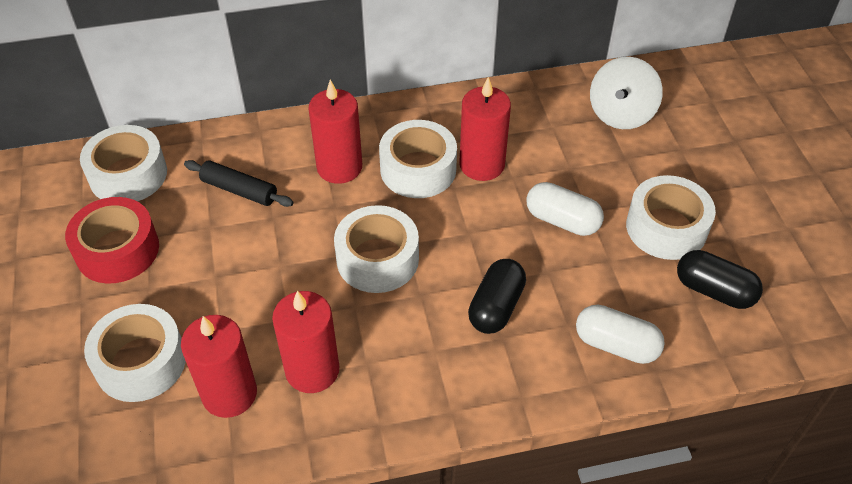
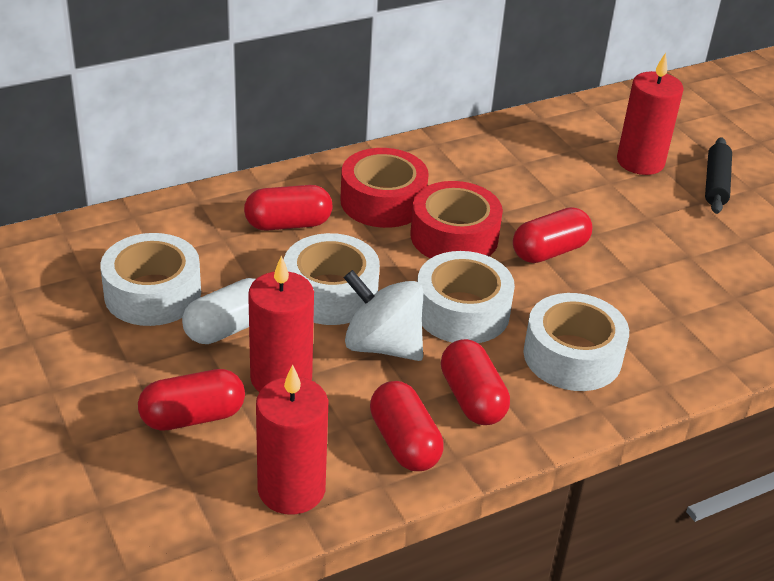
black capsule: [468,259,526,334] [677,250,763,309] = 2 -> none = 0
red candle: [181,315,257,418] [272,291,339,393] [308,80,362,184] [459,77,511,181] = 4 -> [248,256,314,392] [256,364,328,515] [617,53,684,175] = 3
red capsule: none = 0 -> [138,369,245,431] [244,185,332,231] [370,381,444,471] [441,339,510,425] [513,207,592,263] = 5
red tape: [65,197,159,284] = 1 -> [340,148,429,228] [410,181,503,259] = 2
white capsule: [527,182,604,236] [576,305,665,364] = 2 -> [182,278,256,344] = 1
white tape: [80,125,167,201] [84,304,186,402] [334,205,419,293] [379,120,457,198] [626,175,716,260] = 5 -> [100,233,201,326] [284,233,380,325] [417,251,515,343] [523,293,629,391] = 4

